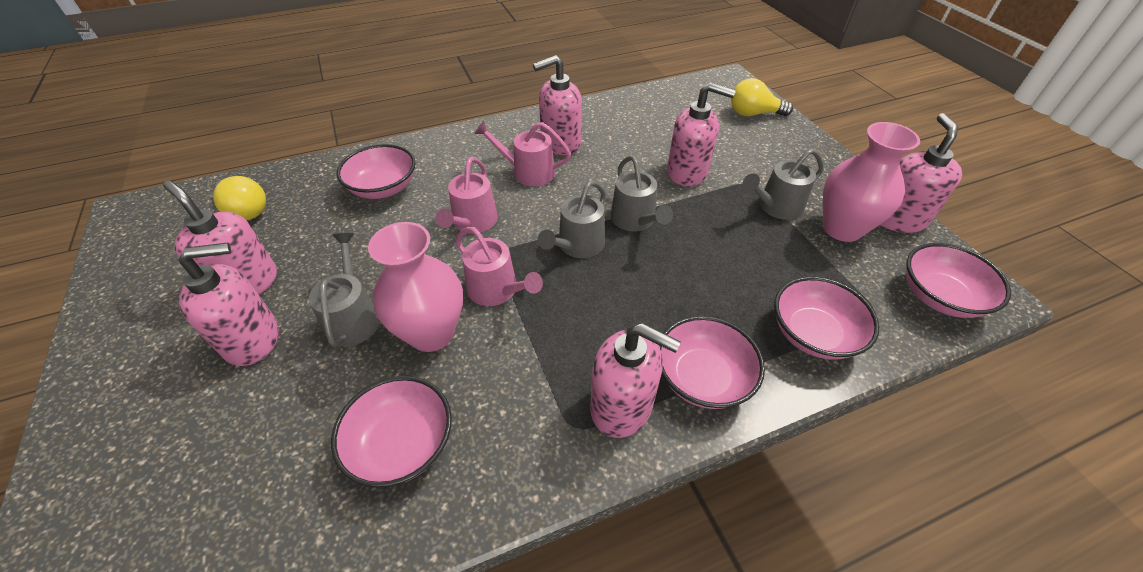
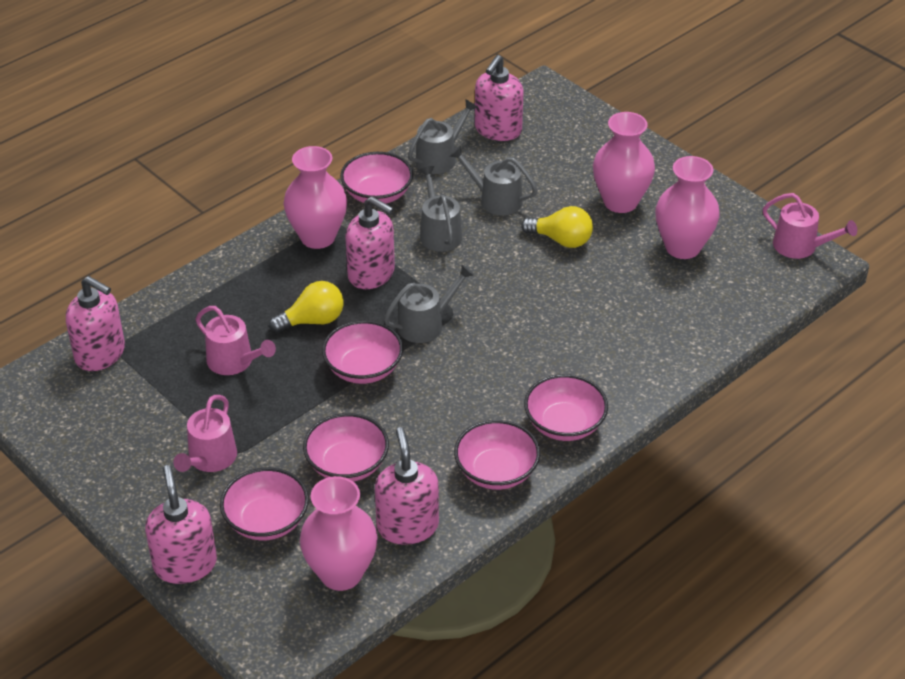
pink bowl: [331,376,452,488] [337,144,416,199] [659,316,765,409] [774,277,879,360] [906,243,1011,318] = 5 -> [220,468,309,540] [303,413,389,482] [322,320,403,384] [340,152,413,204] [454,420,540,490] [524,374,608,441] = 6
pink soap dispenser: [163,180,277,295] [178,243,279,366] [533,55,582,155] [590,323,681,438] [667,82,736,187] [880,113,962,233] = 6 -> [66,276,125,371] [145,465,217,584] [345,196,395,289] [375,427,439,545] [475,55,524,141] = 5
pink vase: [368,222,463,352] [823,122,920,242] = 2 -> [284,146,347,249] [300,476,378,591] [593,112,655,213] [655,156,720,259] = 4

